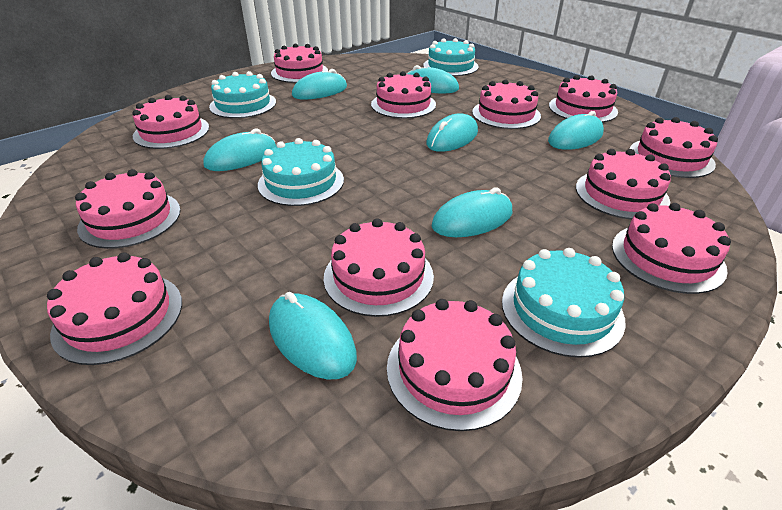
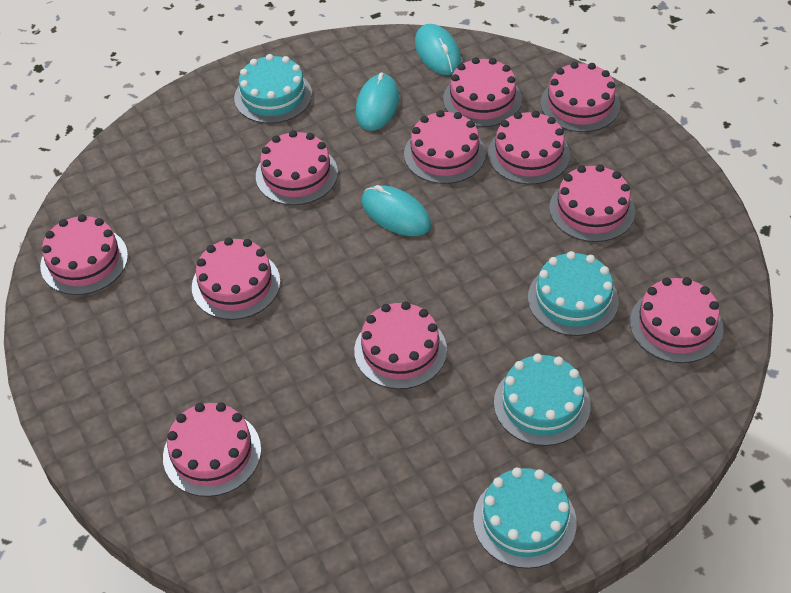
pink cake: [47,252,182,365] [75,169,181,249] [133,95,209,149] [271,44,328,83] [324,218,434,317] [371,71,436,118] [387,299,522,431] [472,79,541,129] [549,75,618,123] [576,149,671,220] [612,203,731,294] [630,117,718,178] = 12 -> [40,214,128,295] [163,403,261,497] [192,238,280,320] [256,130,338,205] [354,301,447,389] [404,110,486,184] [443,57,522,127] [488,111,570,185] [541,62,620,132] [549,164,635,242] [630,277,723,363] = 11
turquoise mouse: [203,129,276,171] [269,292,357,379] [292,69,347,99] [407,65,459,93] [426,113,478,152] [431,187,512,237] [548,111,604,150] = 7 -> [356,72,399,131] [362,185,431,236] [415,24,461,75] = 3

